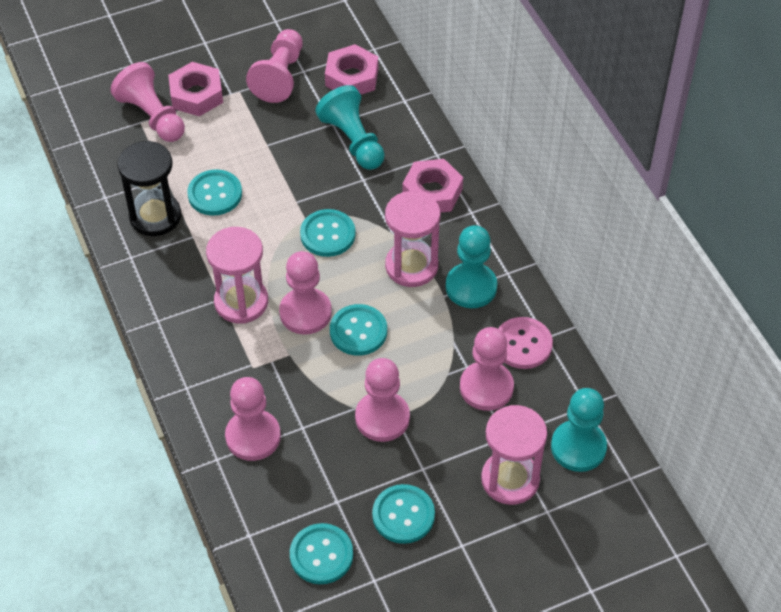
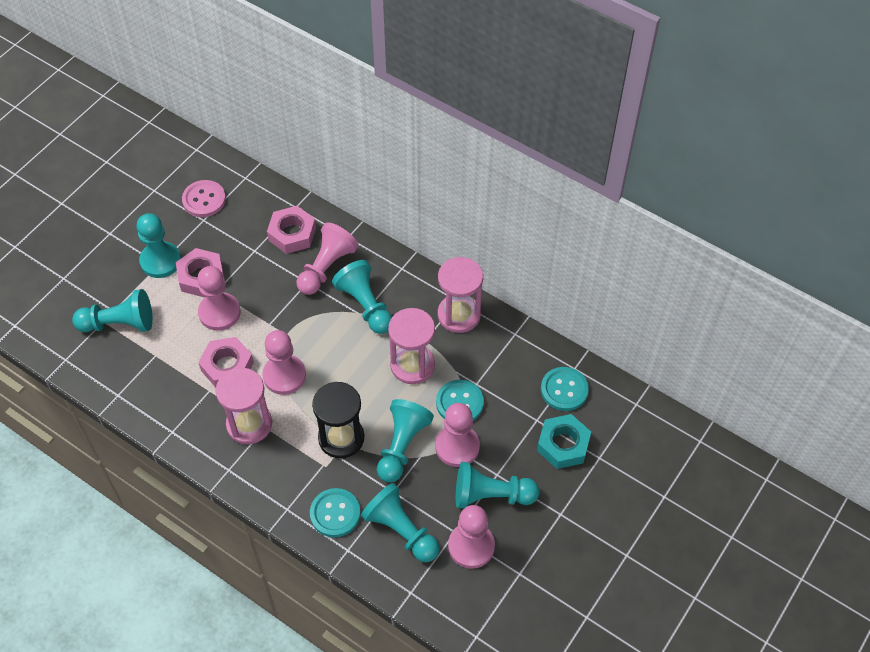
pink pawn: [110,62,185,142] [225,377,281,461] [246,29,303,103] [279,251,332,334] [355,358,410,442] [460,327,514,411] = 6 -> [197,266,241,331] [262,330,306,395] [296,223,359,295] [435,403,480,467] [448,505,495,569] = 5
turquoise button: [187,169,242,216] [290,523,353,584] [300,209,356,257] [330,304,387,356] [372,484,435,544] = 5 -> [310,488,360,537] [436,380,484,421] [541,367,589,411] = 3
turquoise nut: none = 0 -> [537,414,591,469] = 1
turquoise pawn: [315,85,385,170] [446,225,497,308] [551,388,607,472] = 3 -> [72,289,153,332] [136,213,181,278] [332,260,392,334] [361,483,440,562] [377,399,434,483] [456,462,539,508] = 6

